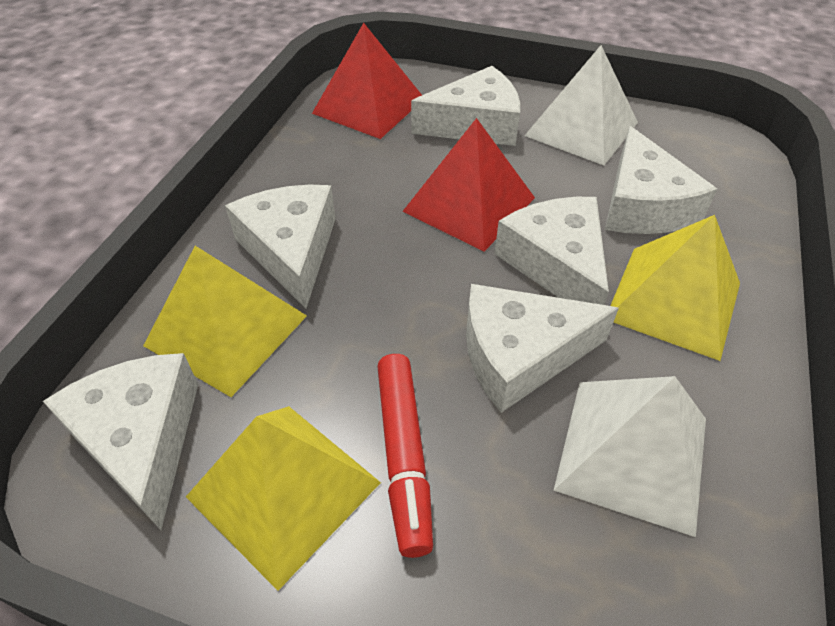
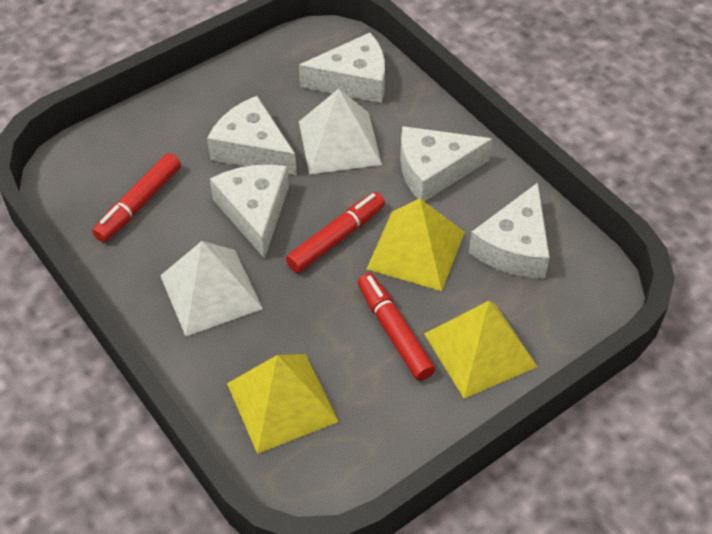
red marker: [377,354,433,558] = 1 -> [92,153,181,242] [286,192,385,273] [358,273,435,381] = 3
red pyramid: [312,23,422,139] [403,118,535,252] = 2 -> none = 0
white cheese: [43,353,198,530] [225,185,336,309] [411,66,520,146] [466,284,619,413] [494,197,609,305] [605,126,717,234] = 6 -> [207,96,297,175] [210,165,289,259] [299,33,385,103] [400,126,493,201] [469,183,550,278] = 5

